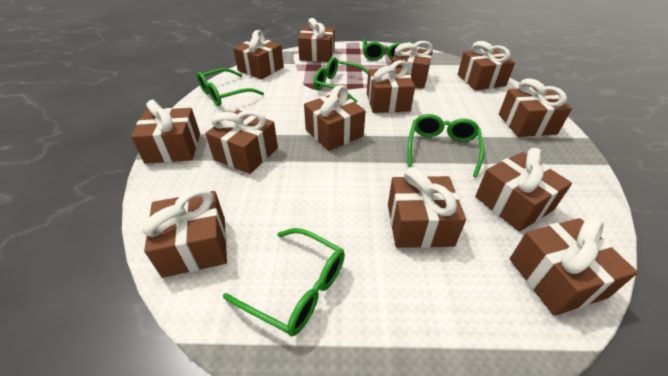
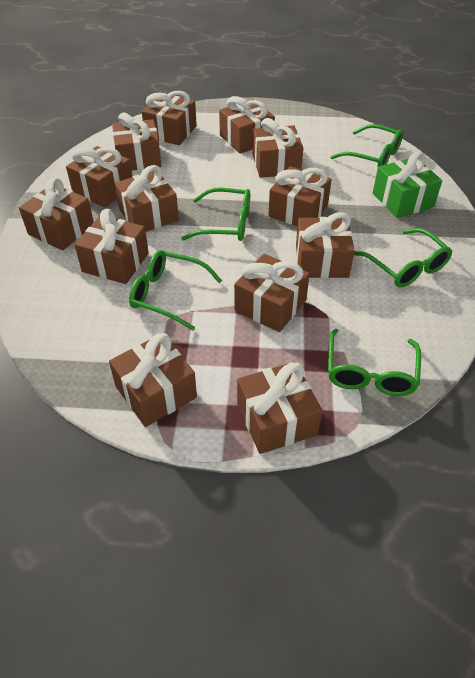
green gift: none = 0 -> [373,151,442,218] = 1

